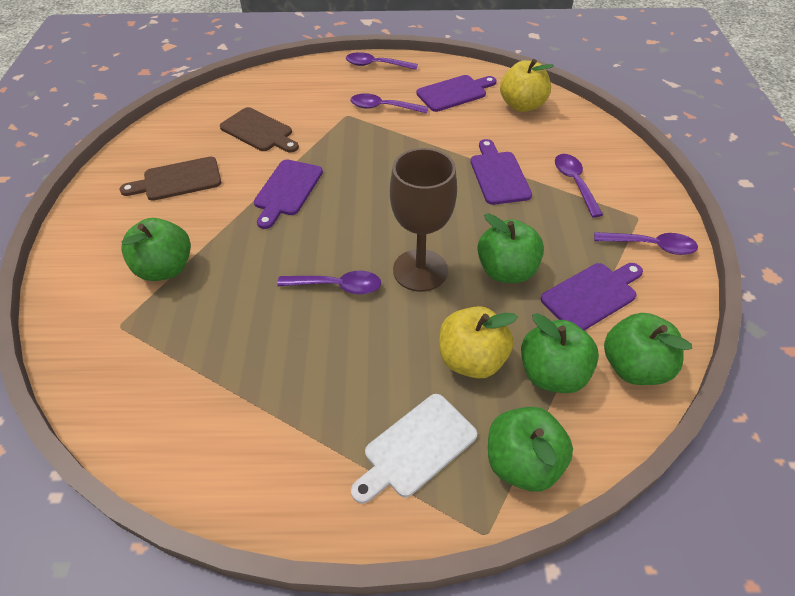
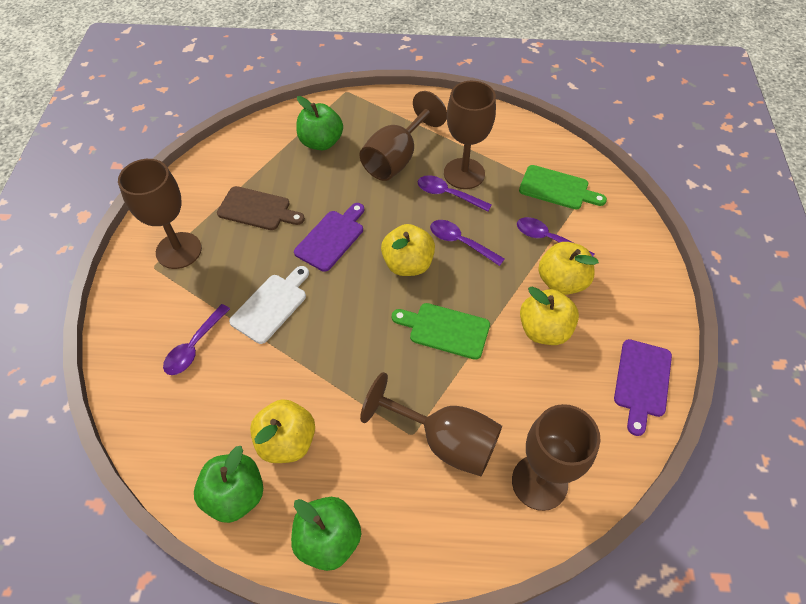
brown cutting board: [119,157,221,201] [220,107,299,153] = 2 -> [217,186,305,230] = 1
brown goblet: [390,148,457,292] = 1 -> [118,159,202,269] [359,91,447,181] [360,372,502,476] [444,81,496,189] [512,404,600,511] = 5
green apple: [121,218,191,281] [477,213,544,283] [488,407,573,492] [521,313,599,393] [604,313,692,385] = 5 -> [194,446,263,523] [291,497,361,571] [296,96,343,150] = 3
green cutting board: none = 0 -> [392,303,490,360] [519,165,607,209] = 2
purple cutting board: [254,159,323,229] [416,75,497,112] [470,139,532,205] [541,263,643,331] = 4 -> [294,203,364,272] [614,339,672,436] = 2
purple spoon: [277,271,381,295] [346,52,418,70] [351,93,429,113] [555,154,603,217] [594,232,698,255] = 5 -> [163,304,230,375] [418,175,492,212] [430,220,505,266] [517,217,594,257] = 4
yellow apple: [440,306,518,379] [500,59,554,112] = 2 -> [250,399,315,463] [381,224,435,276] [520,287,579,345] [538,242,599,295] = 4

